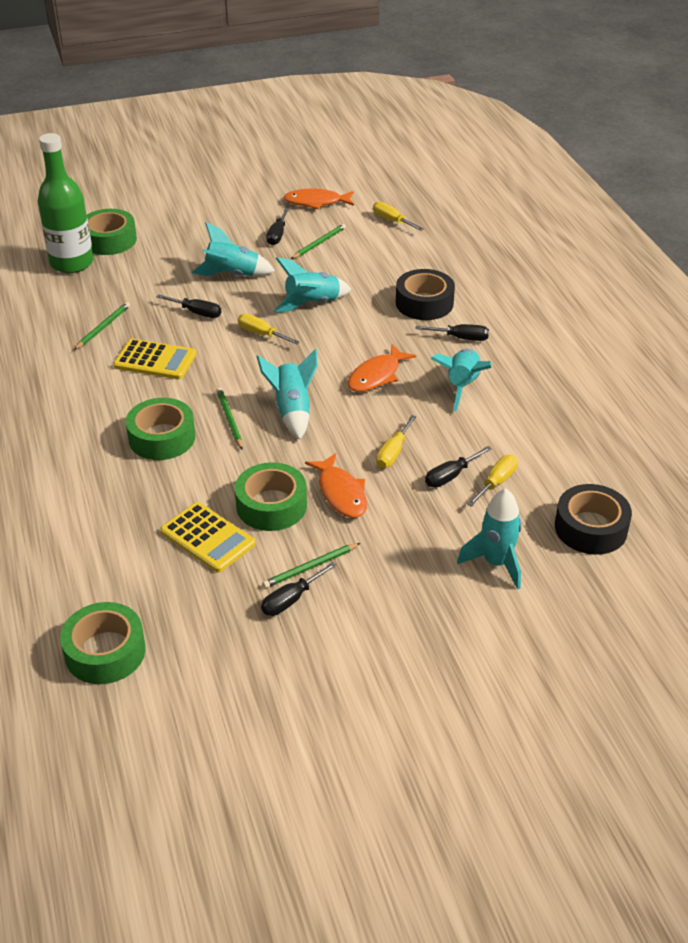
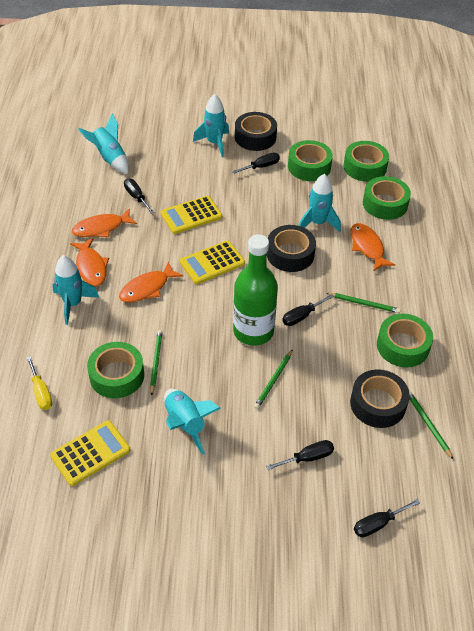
black tape: [396,269,455,320] [555,484,632,555] = 2 -> [235,112,277,151] [267,225,316,272] [350,369,410,428] = 3
green tape: [60,602,146,684] [87,209,137,255] [126,398,195,460] [235,462,307,531] = 4 -> [87,342,144,398] [288,140,333,181] [343,141,389,182] [363,176,411,220] [377,314,433,367] = 5
orange fish: [283,188,354,209] [305,453,367,518] [347,344,416,392] = 3 -> [70,238,109,286] [72,208,137,237] [119,261,183,302] [351,223,395,272] = 4
yellow calculator: [113,339,196,379] [160,502,256,573] = 2 -> [50,420,130,486] [161,196,222,234] [180,241,245,284] = 3
yellow screwdriver: [238,314,300,345] [373,202,424,231] [376,415,416,468] [467,455,518,507] = 4 -> [26,356,52,410] = 1

